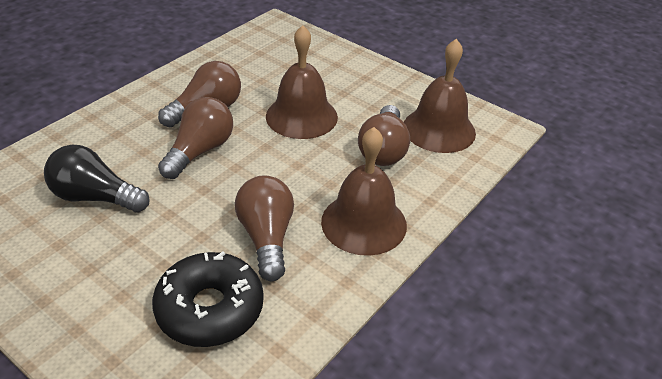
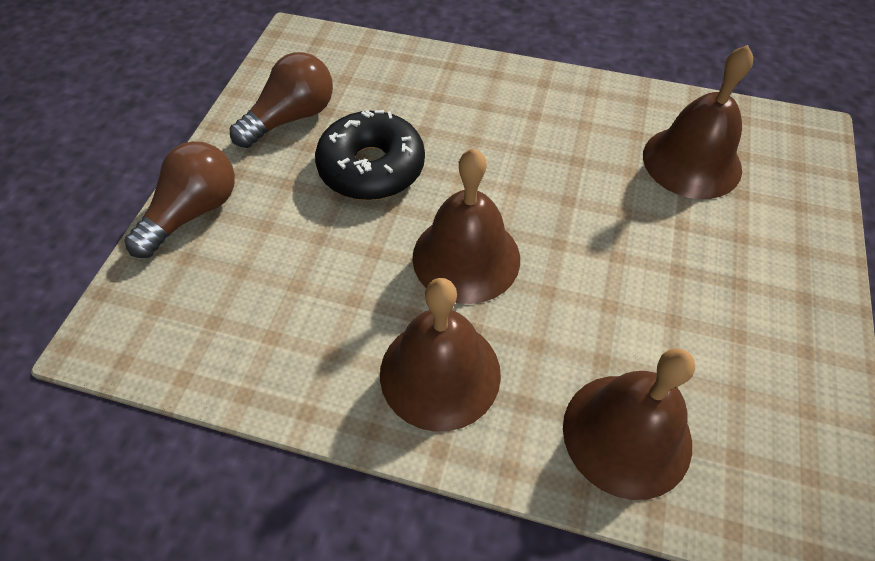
black light bulb: [44,144,150,213] = 1 -> none = 0
brown bell: [266,25,338,139] [321,127,407,256] [404,39,476,153] = 3 -> [380,278,501,432] [412,148,520,304] [563,348,695,500] [643,45,753,199] = 4
brown light bulb: [158,61,241,127] [158,97,233,179] [235,175,294,281] [358,105,410,166] = 4 -> [124,141,235,258] [230,52,333,148] = 2

